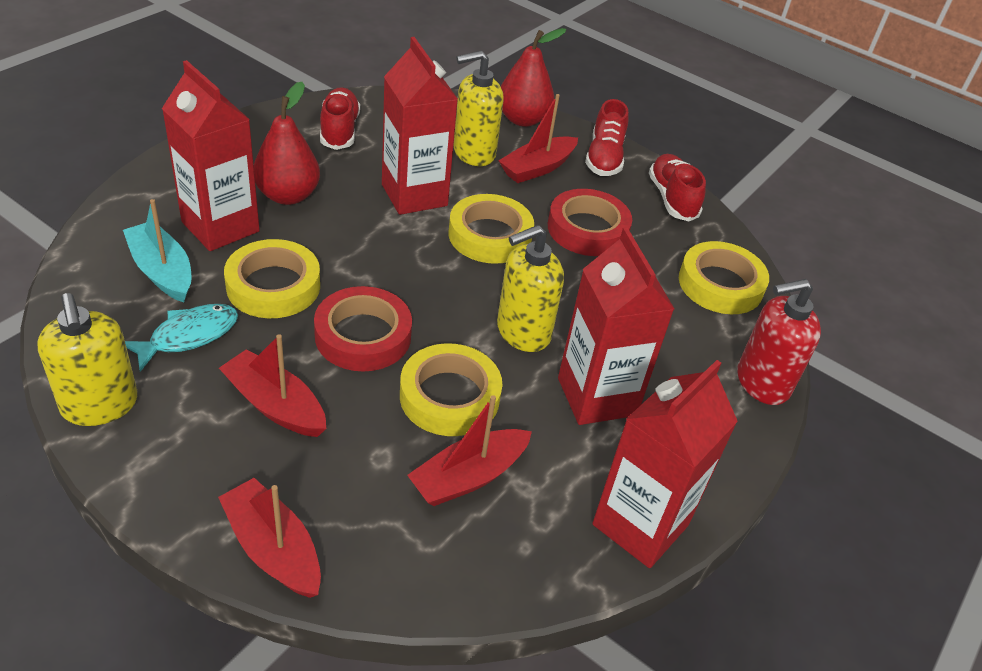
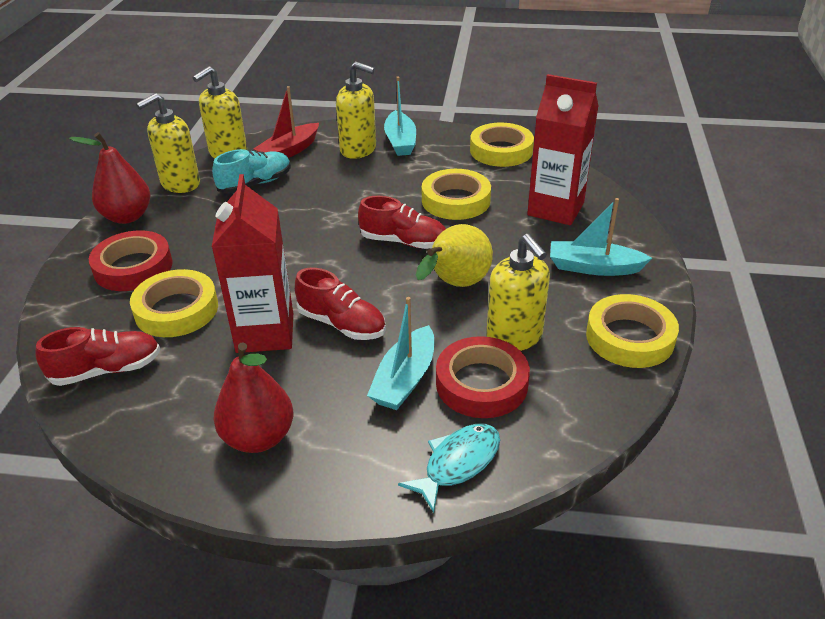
red boat: [218,478,321,598] [219,334,326,437] [407,395,532,506] [498,94,578,183] = 4 -> [254,86,319,158] = 1
red carton: [162,60,260,251] [382,37,458,215] [558,227,674,425] [592,360,738,568] = 4 -> [212,174,293,353] [527,74,599,225] = 2
red soap dispenser: [737,279,821,405] = 1 -> none = 0
turquoise boat: [123,199,192,302] = 1 -> [367,297,434,410] [384,77,416,156] [550,198,652,276] = 3
turquoise shoe: none = 0 -> [212,149,291,193] = 1
yellow pear: none = 0 -> [416,224,493,287] = 1
yellow soap dispenser: [38,293,138,426] [454,51,504,166] [497,225,564,352] = 3 -> [136,93,200,193] [192,66,247,158] [336,62,376,159] [486,234,550,351] = 4

